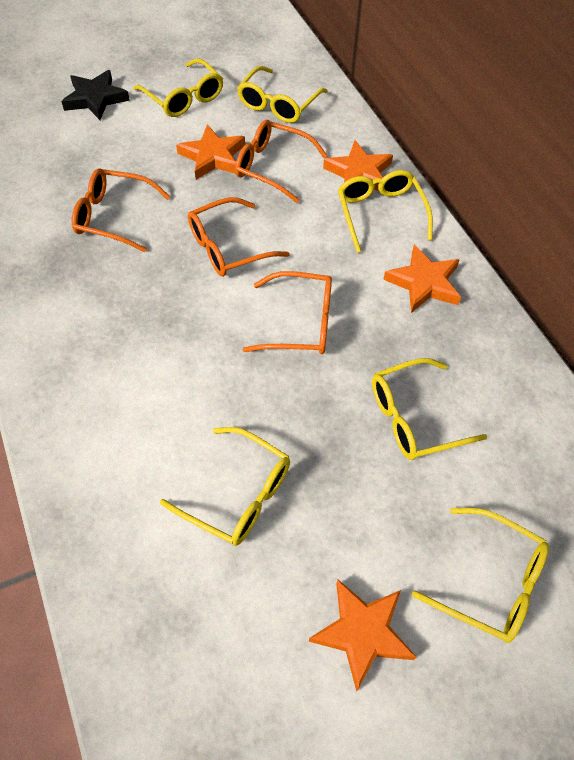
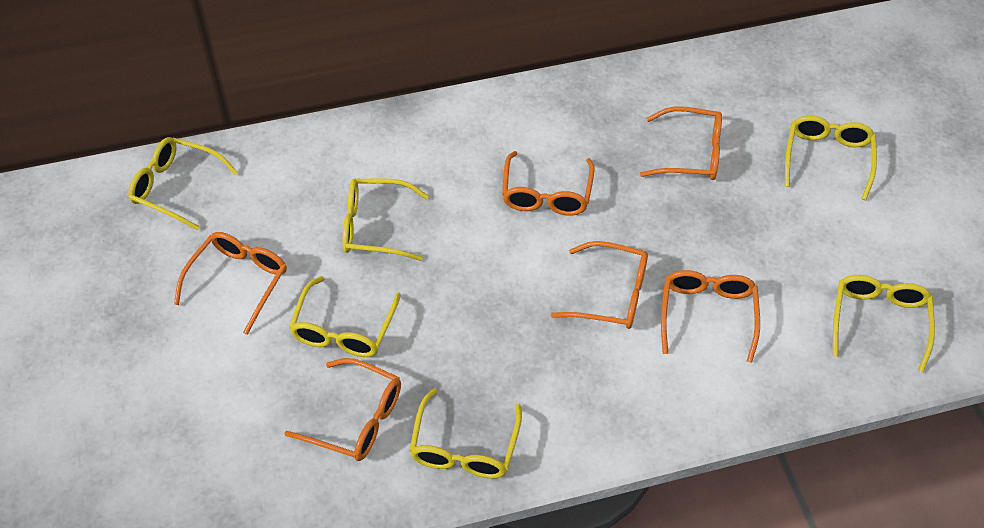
black star: [61,70,130,120] = 1 -> none = 0
orange glasses: [72,169,170,252] [188,197,290,277] [235,120,328,203] [243,271,332,354] = 4 -> [174,232,287,335] [284,358,401,461] [502,151,595,216] [551,241,648,329] [640,107,722,180] [661,270,760,363] = 6
orange star: [176,125,245,180] [309,580,416,692] [323,141,393,191] [383,245,461,313] = 4 -> none = 0

